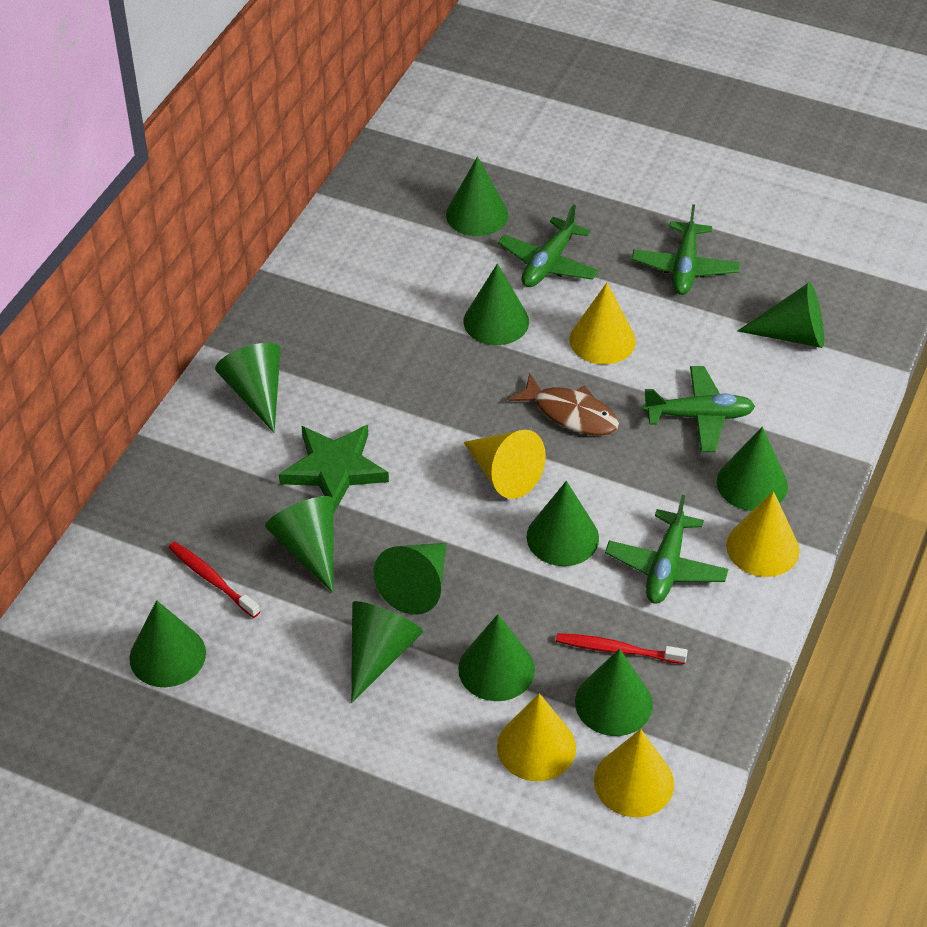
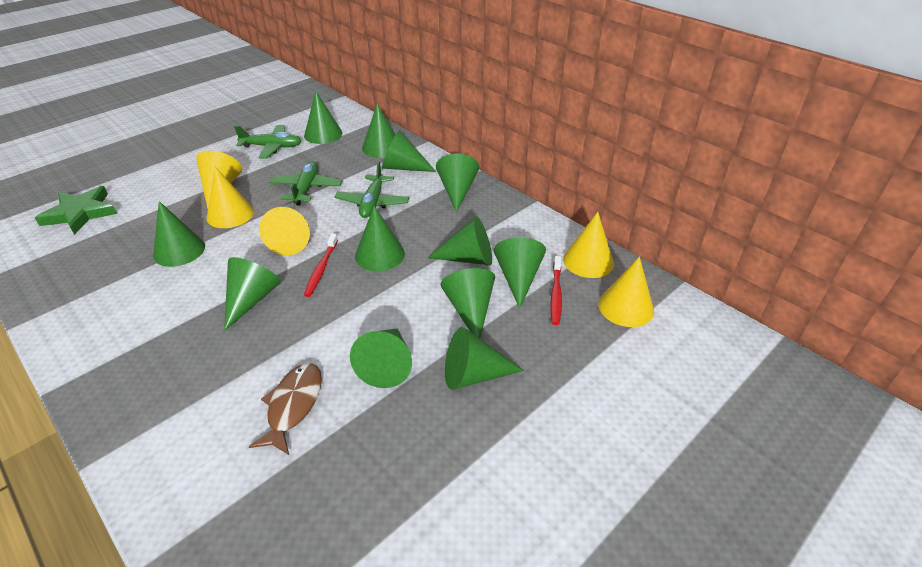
green plane: [498,204,599,287] [605,495,728,604] [632,204,740,295] [643,366,755,452] = 4 -> [234,125,301,158] [269,161,342,206] [334,161,410,218] = 3

